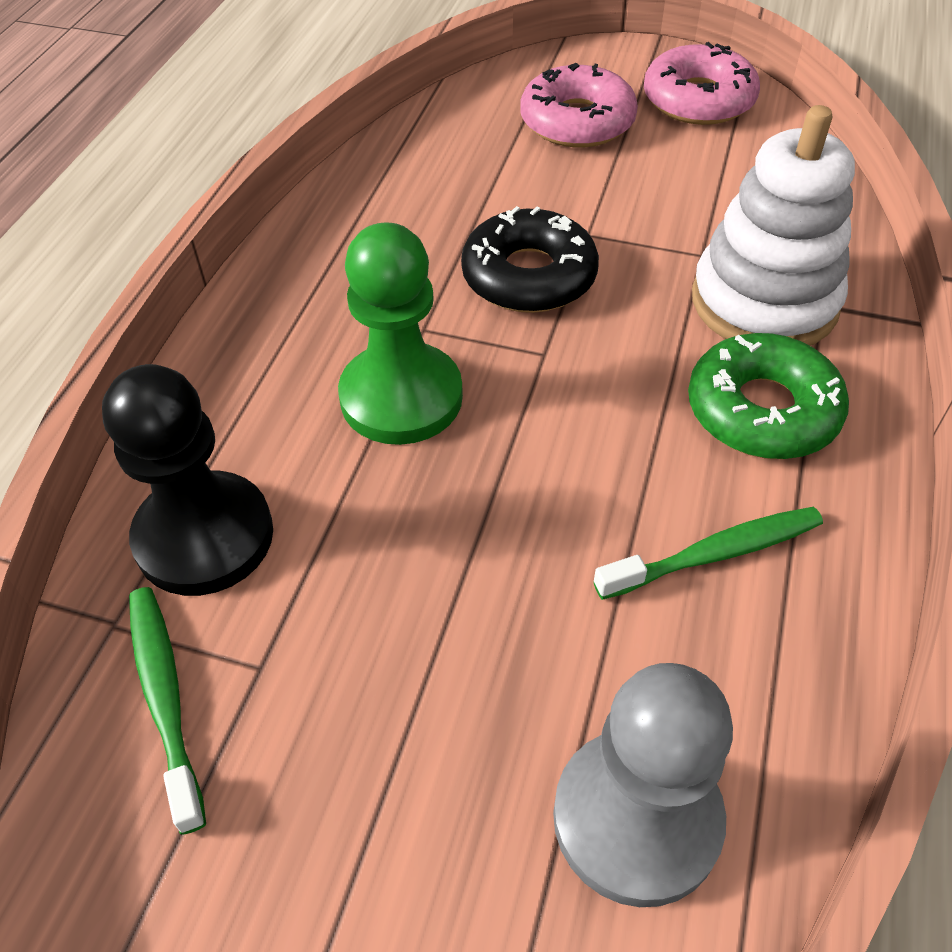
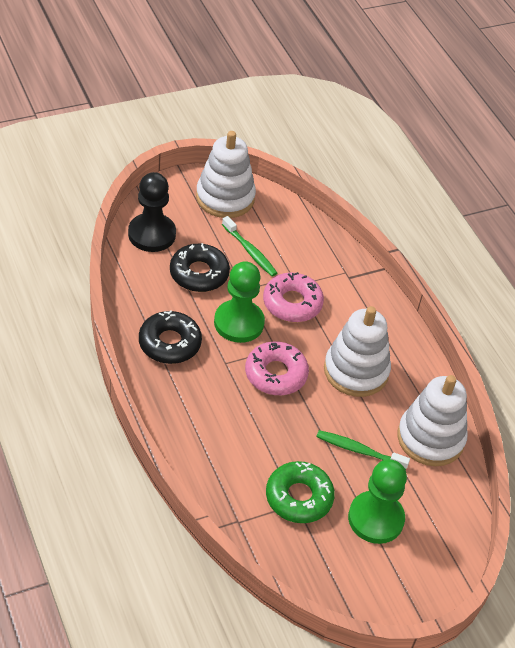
black donut: [461,206,599,313] = 1 -> [139,310,202,364] [170,243,230,292] = 2
green pawn: [338,222,463,445] = 1 -> [214,261,265,343] [348,459,407,544] = 2
grey pawn: [553,663,733,907] = 1 -> none = 0
white stacking toy: [692,105,855,346] = 1 -> [196,131,256,218] [324,306,391,397] [397,375,468,466] = 3

